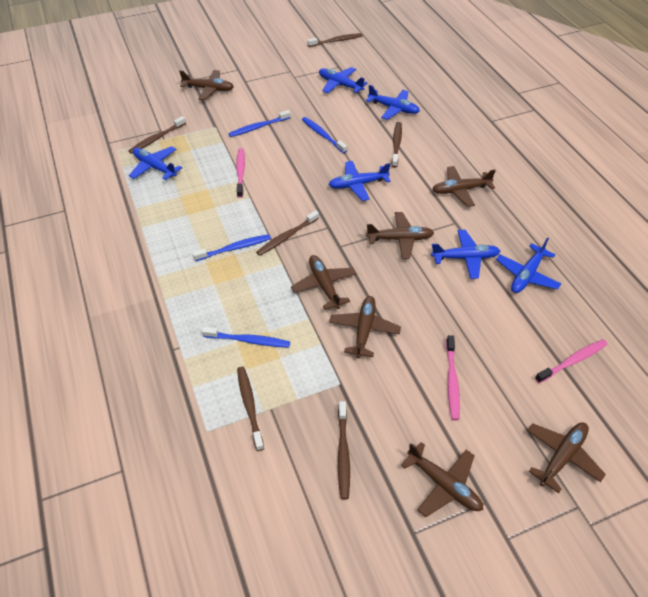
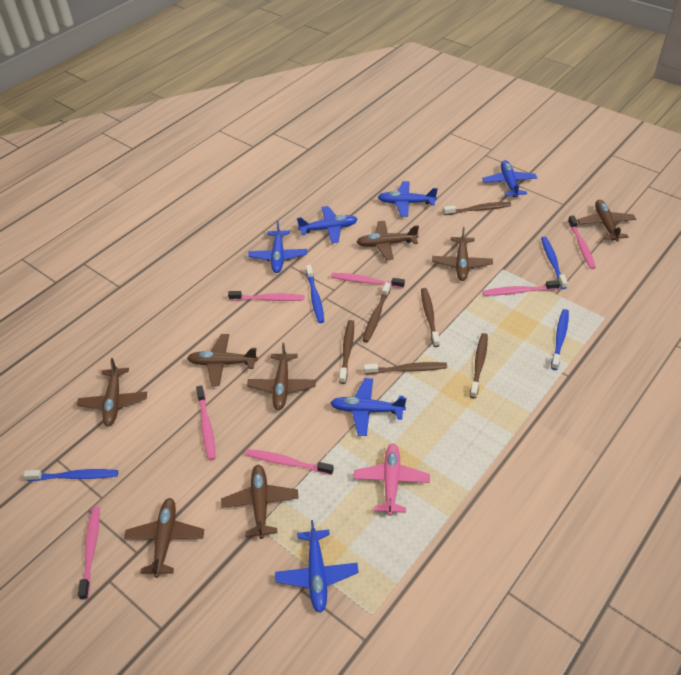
brown plane: [179,70,234,100] [291,255,357,310] [329,296,401,358] [366,212,434,259] [401,442,483,517] [432,166,496,207] [527,422,606,493] = 7 -> [77,358,147,426] [124,498,204,578] [187,334,258,386] [221,465,298,539] [247,343,316,410] [357,221,419,260] [432,227,493,281] [577,200,636,241] = 8
pink plane: none = 0 -> [353,444,430,516] = 1
pink toothbrush: [236,148,245,198] [446,335,460,420] [535,339,607,383] = 3 -> [78,506,100,600] [196,385,215,460] [228,291,305,301] [246,449,334,475] [331,273,405,288] [482,280,560,296] [568,215,596,269] = 7

